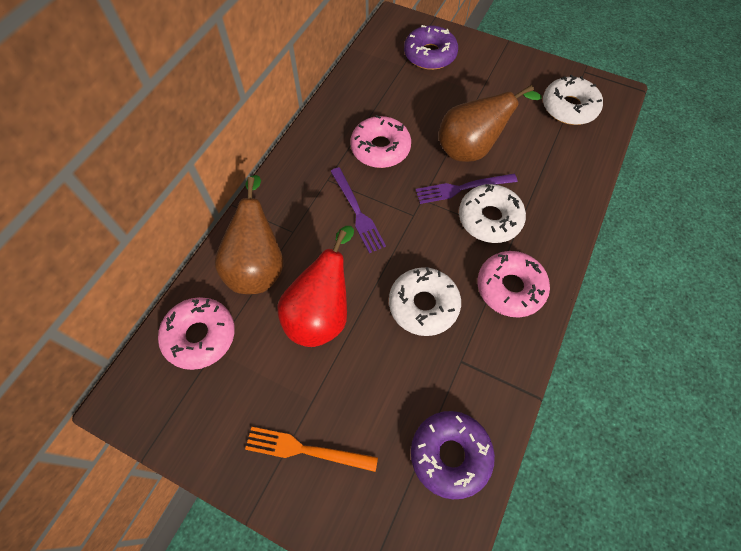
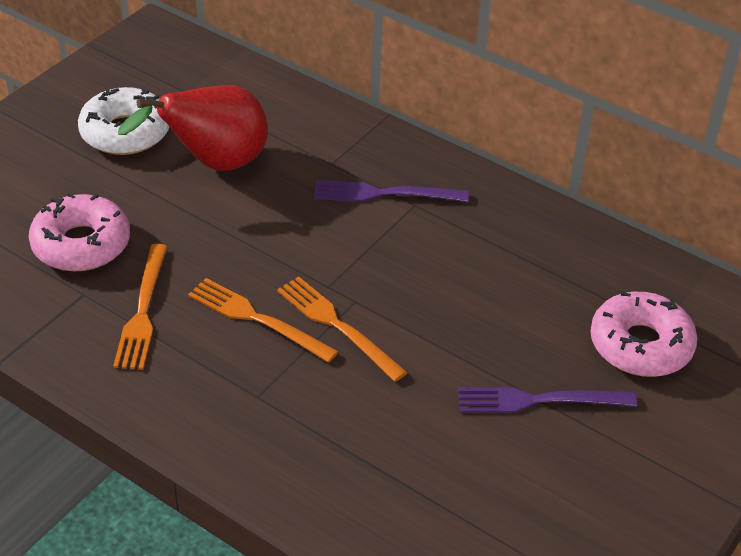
brown pear: [215,175,284,294] [438,85,542,162] = 2 -> none = 0
orange fork: [245,427,378,472] = 1 -> [113,244,168,370] [188,278,339,363] [277,276,408,382] = 3
pink donut: [158,297,235,370] [350,115,411,168] [477,251,550,318] = 3 -> [29,193,130,271] [591,292,698,377] = 2
purple donut: [404,25,458,70] [411,411,495,499] = 2 -> none = 0
white donut: [389,267,461,336] [459,184,526,243] [543,75,603,125] = 3 -> [78,87,170,155] = 1

